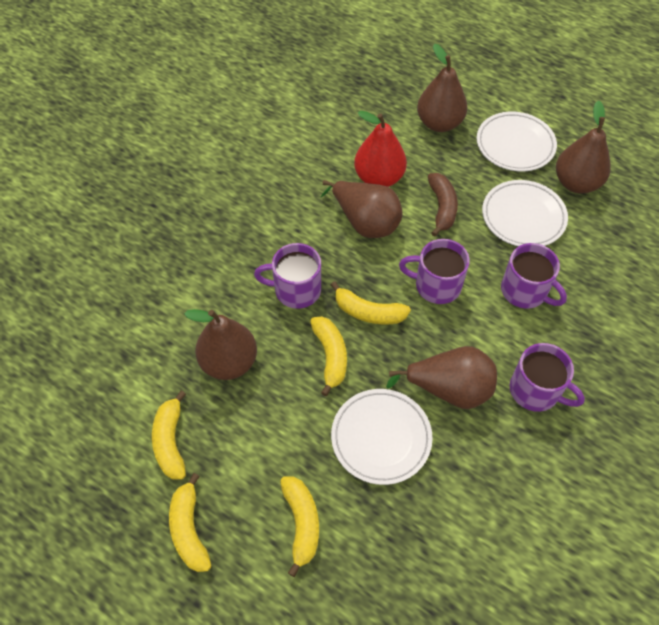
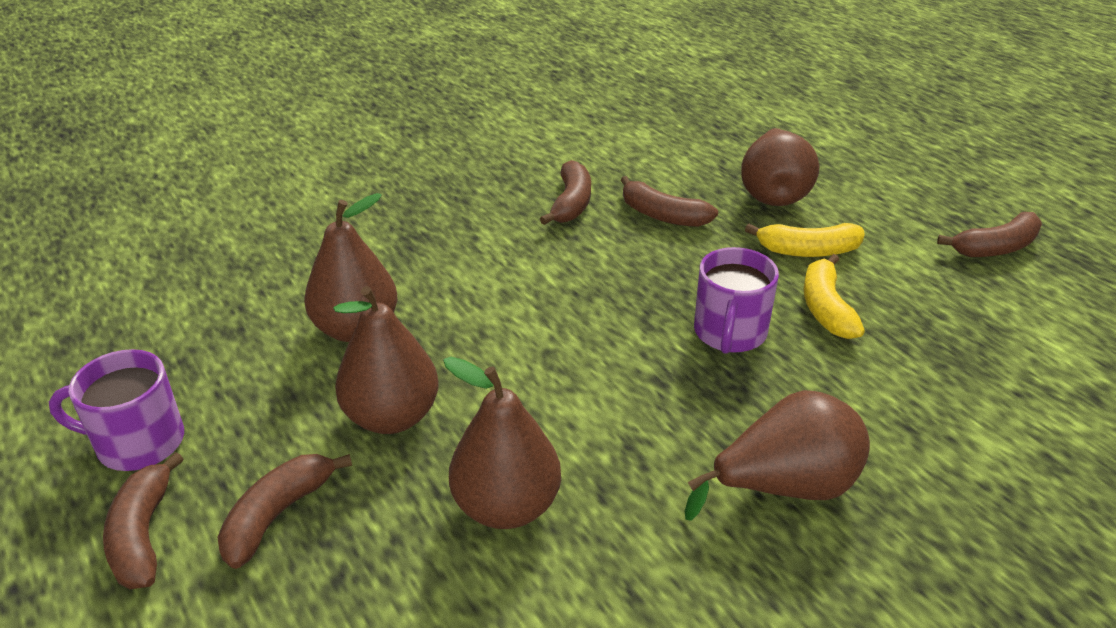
brown banana: [428,173,458,236] = 1 -> [103,452,183,589] [218,454,352,569] [540,160,591,225] [621,176,718,227] [937,212,1042,257] = 5
purple mug: [254,243,321,309] [399,239,470,304] [501,243,567,309] [510,343,585,412] = 4 -> [49,349,184,471] [694,247,779,354] = 2
red pear: [354,111,407,187] = 1 -> none = 0
white plate: [331,389,433,485] [476,111,557,171] [482,180,568,246] = 3 -> none = 0
yellow banana: [152,391,186,480] [169,473,211,572] [280,476,319,577] [310,316,347,396] [331,281,411,325] = 5 -> [745,223,865,257] [804,254,865,339] = 2

